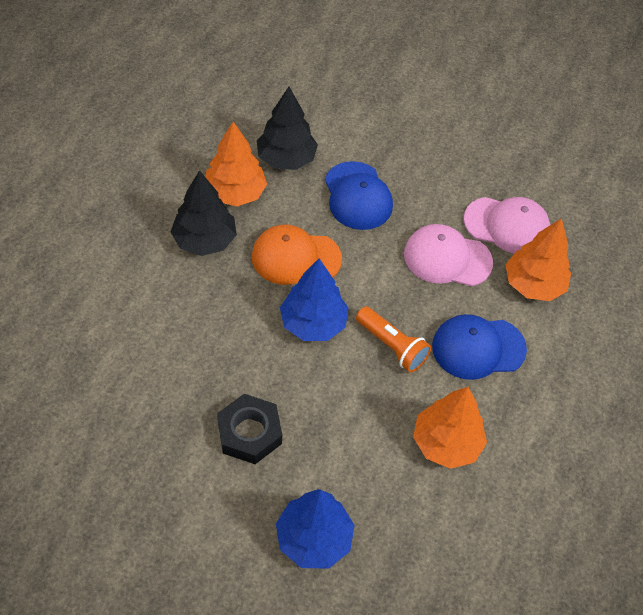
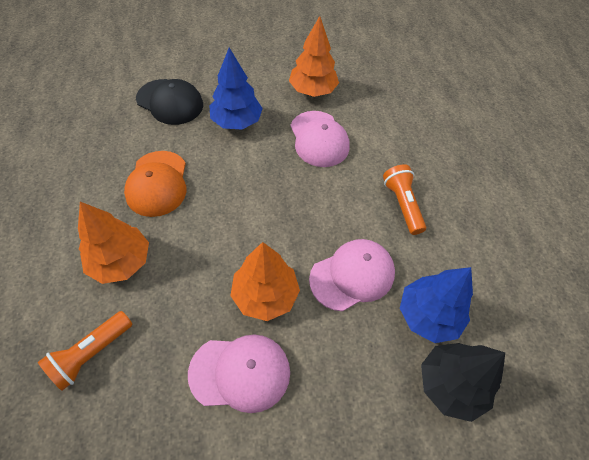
black cap: none = 0 -> [136,79,203,125] = 1
black nut: [217,394,282,464] = 1 -> none = 0
black tree: [171,170,237,256] [257,87,318,170] = 2 -> [421,343,505,422] = 1
blue cap: [325,161,393,230] [432,314,527,380] = 2 -> none = 0
orange flashlight: [356,306,431,372] = 1 -> [38,311,132,391] [383,164,426,235] = 2
pink cap: [404,224,493,286] [464,197,550,253] = 2 -> [188,335,290,413] [291,111,350,167] [309,239,395,312] = 3

